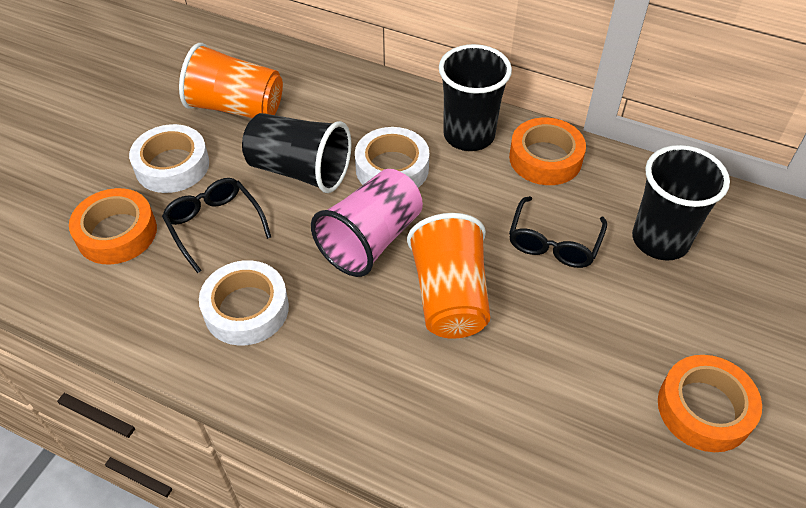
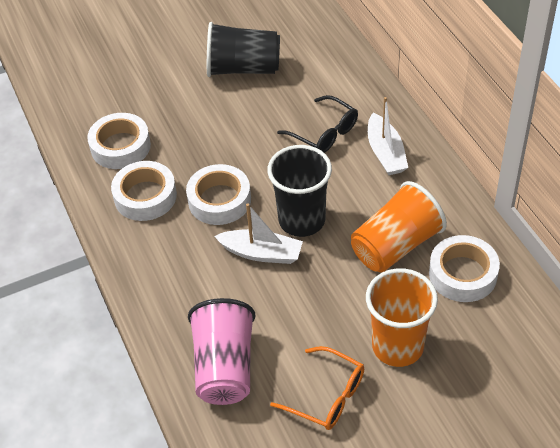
black cup: [242,113,351,193] [439,44,512,151] [632,145,730,260] = 3 -> [207,22,280,77] [267,145,332,237] = 2
black glasses: [162,178,271,273] [509,196,607,268] = 2 -> [277,95,358,153] = 1
orange glasses: none = 0 -> [270,346,364,430] = 1
orange tape: [69,188,157,264] [509,118,586,185] [658,355,762,452] = 3 -> none = 0
white boat: none = 0 -> [214,203,303,264] [368,97,408,175] = 2
white tape: [129,124,209,193] [199,260,289,346] [355,127,429,188] = 3 -> [87,113,151,169] [111,161,177,221] [186,164,251,225] [429,235,500,302] = 4

